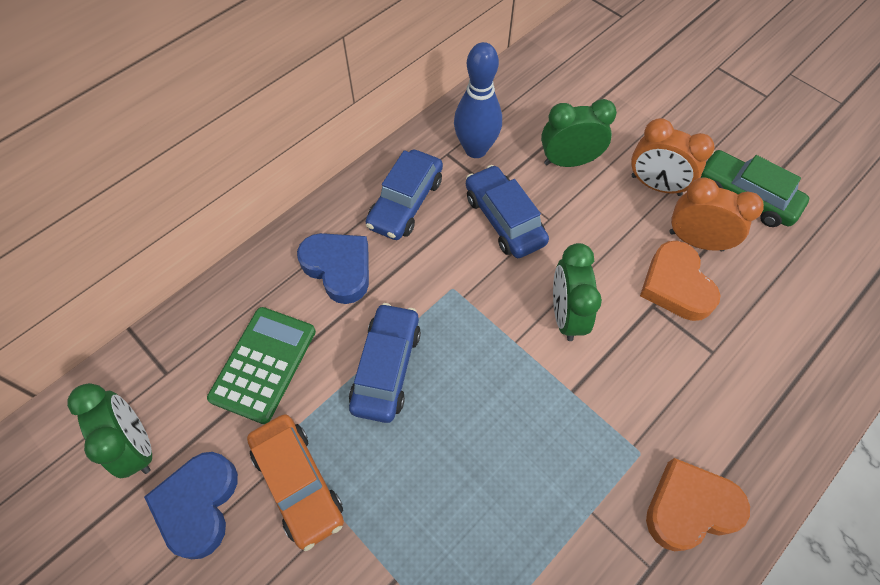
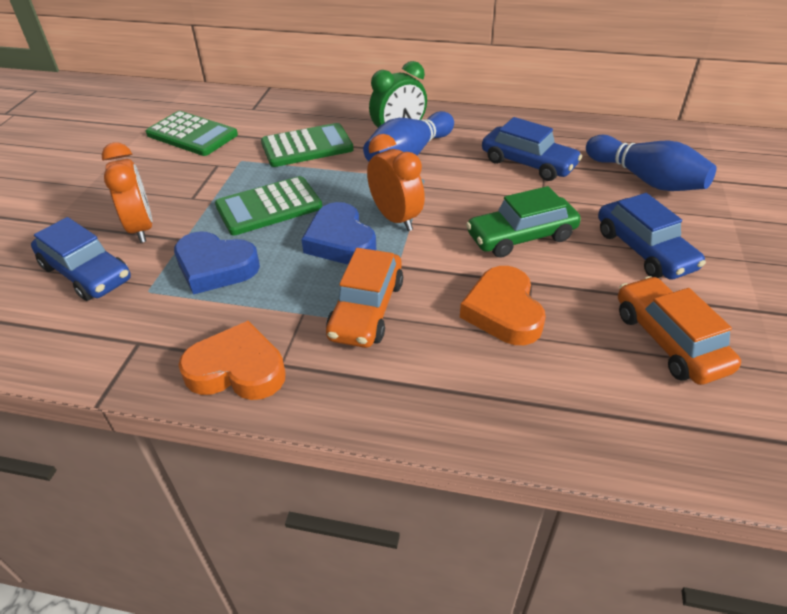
blue bowling pin: [454,42,502,158] = 1 -> [363,111,454,161] [586,135,716,191] = 2
green calculator: [207,307,316,424] = 1 -> [146,111,238,156] [215,176,322,235] [261,123,354,167] = 3
green clock: [67,383,152,479] [541,99,617,167] [553,243,602,341] = 3 -> [369,61,427,128] = 1
orange car: [247,414,344,551] = 1 -> [326,248,403,348] [618,276,741,385] = 2

